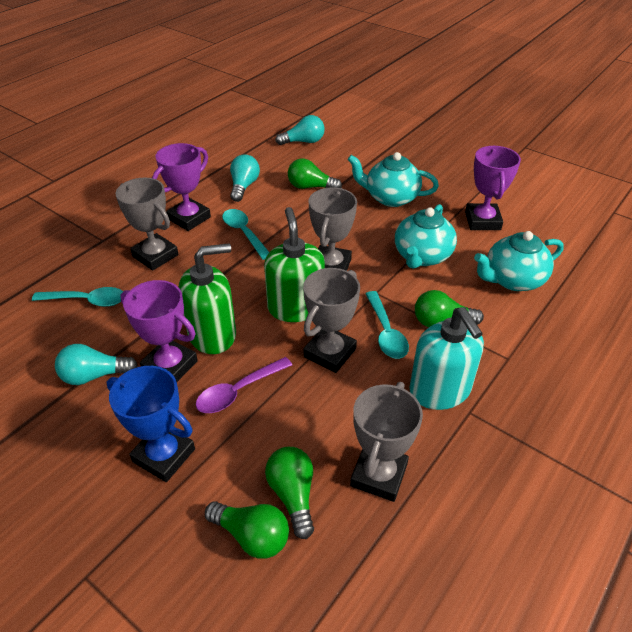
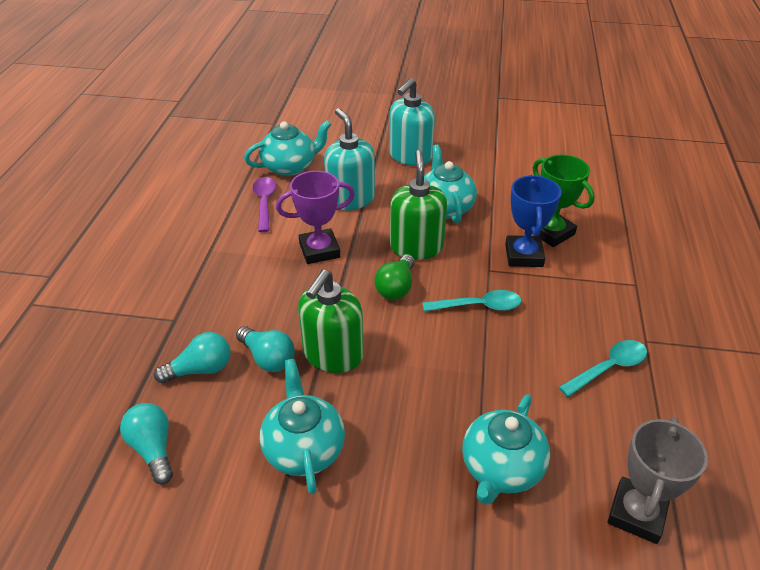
green light bulb: [205,501,289,559] [265,447,314,539] [288,159,342,189] [415,290,484,327] = 4 -> [375,254,415,300] = 1
green trophy: none = 0 -> [532,154,595,247] = 1
grey trophy: [116,178,179,271] [303,268,360,373] [308,187,357,271] [350,382,423,502] = 4 -> [607,417,708,544] = 1
purple trophy: [121,280,198,382] [152,143,211,231] [465,146,521,230] = 3 -> [276,171,355,264] = 1
turquoise soap dispenser: [410,307,484,410] = 1 -> [324,108,375,210] [389,78,435,166] = 2
turquoise spoon: [32,287,123,307] [222,209,269,260] [365,291,409,359] = 3 -> [423,290,521,312] [559,340,647,397] = 2
turquoise teapot: [347,152,439,207] [395,204,457,269] [474,231,564,291] = 3 -> [244,120,331,176] [260,359,345,494] [424,145,477,223] [462,394,550,505] = 4

